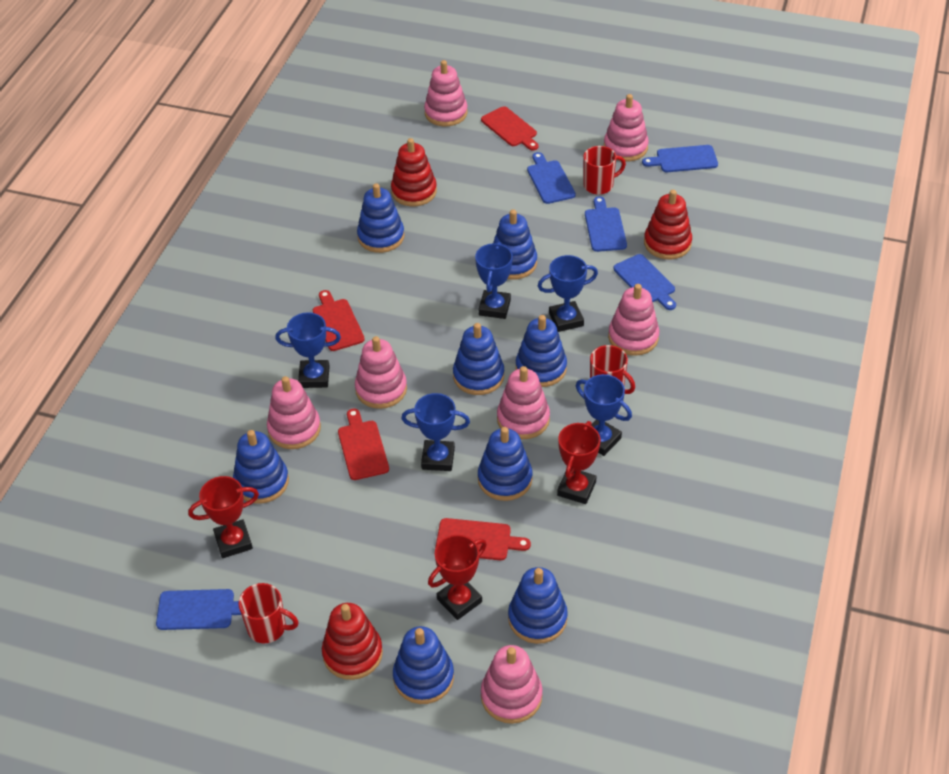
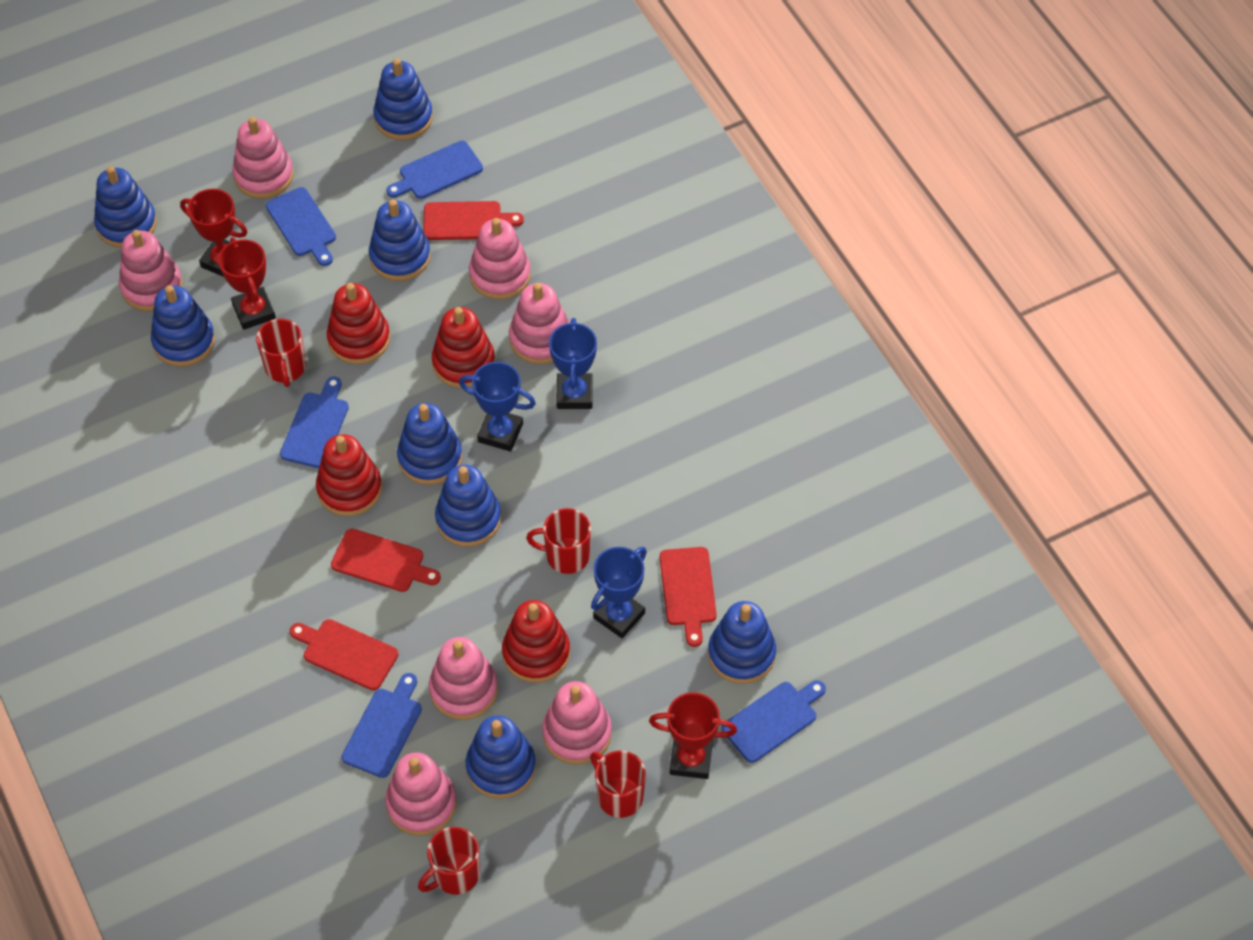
blue trophy: [275,312,341,388] [401,393,470,471] [475,242,513,319] [538,255,598,332] [576,374,632,456] = 5 -> [459,362,536,452] [549,318,597,409] [591,547,647,638] = 3
red mug: [238,583,299,643] [583,146,626,195] [590,345,635,394] = 3 -> [256,319,306,387] [418,827,480,895] [526,508,591,574] [590,750,646,818] = 4
red stacking toy: [322,603,383,680] [391,138,437,206] [644,190,692,259] = 3 -> [316,434,382,516] [327,283,390,364] [432,307,495,388] [502,600,570,683] = 4

